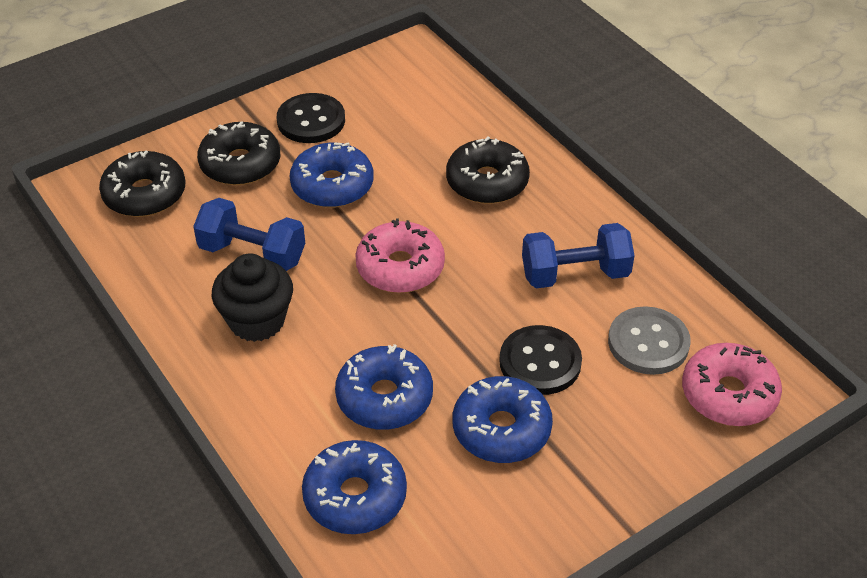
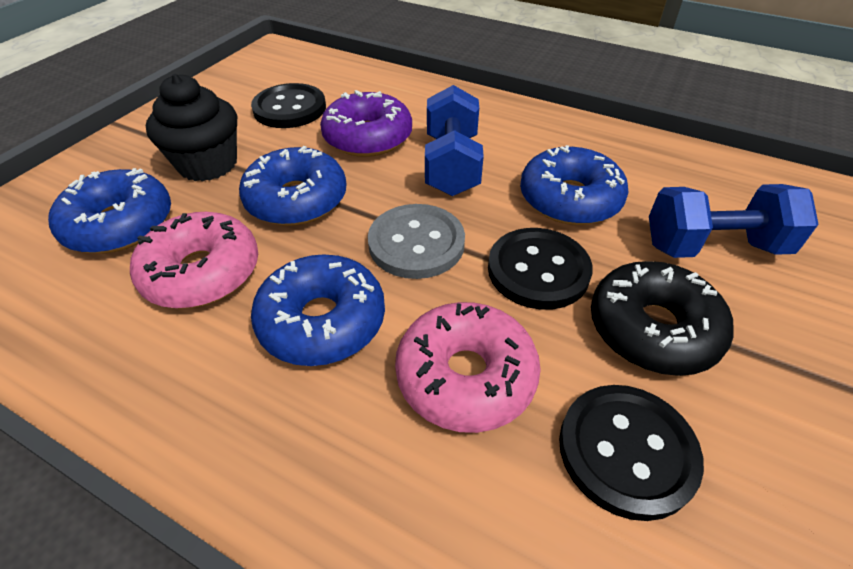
black button: [277,93,345,143] [499,325,582,395] = 2 -> [251,83,326,128] [488,228,593,310] [559,385,704,521] = 3
black donut: [99,151,185,217] [197,121,280,185] [446,136,530,204] = 3 -> [591,261,734,376] = 1
purple donut: none = 0 -> [320,90,412,157] = 1

